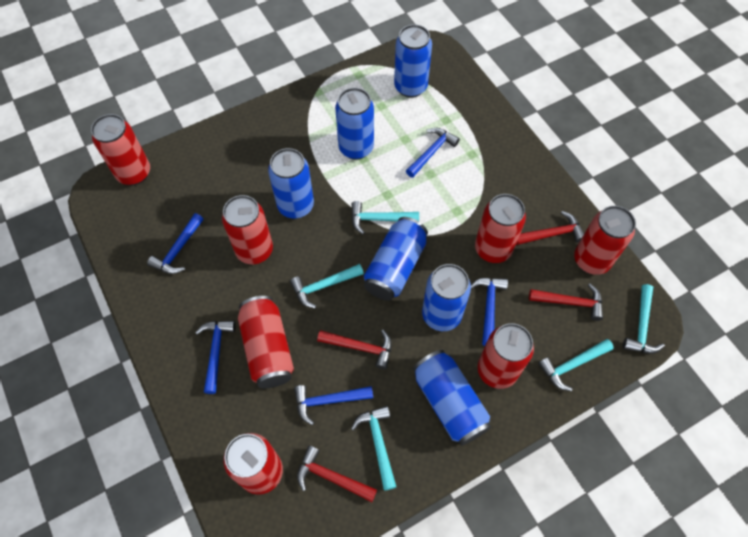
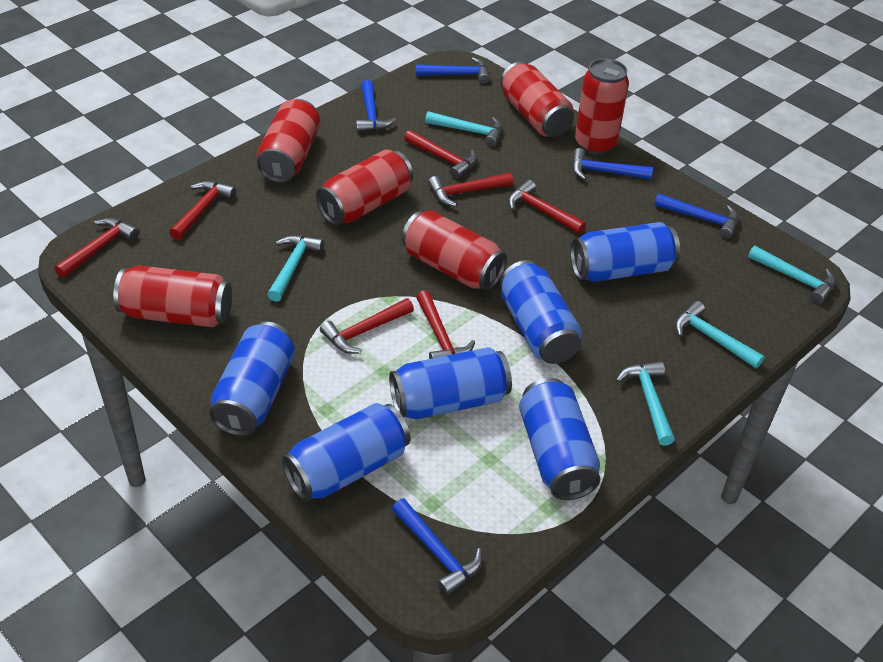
red can: [91,114,150,185] [222,195,273,264] [223,433,283,495] [238,296,294,388] [475,194,526,263] [478,323,534,389] [574,206,636,275] = 7 -> [113,265,232,327] [257,99,321,182] [316,149,413,225] [402,210,507,291] [500,62,574,137] [575,59,629,155] = 6
red hammer: [297,445,377,502] [317,330,392,369] [516,211,584,245] [529,283,603,321] = 4 -> [54,218,139,278] [169,181,237,240] [320,298,414,354] [404,130,477,179] [416,290,475,359] [428,173,513,207] [508,180,586,234] = 7

